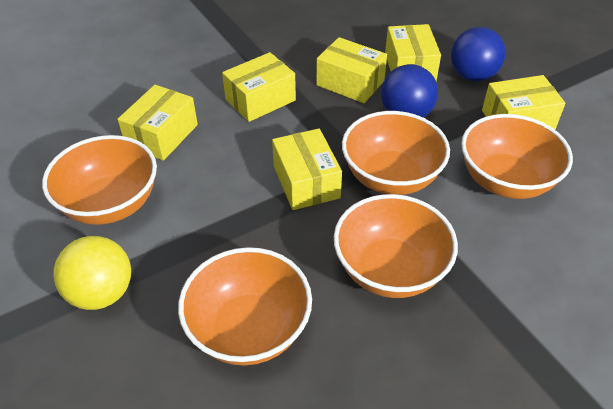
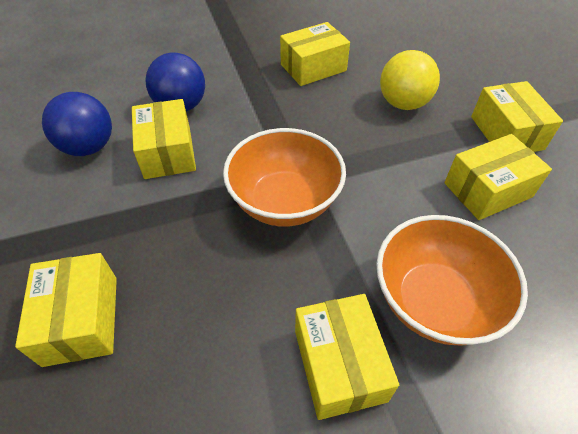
orange bowl: [42,135,157,225] [178,247,312,366] [334,194,458,298] [342,111,450,195] [461,114,573,199] = 5 -> [223,128,346,227] [376,215,528,345] = 2

